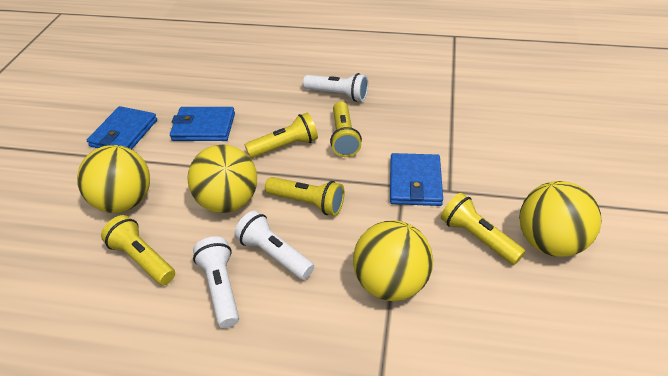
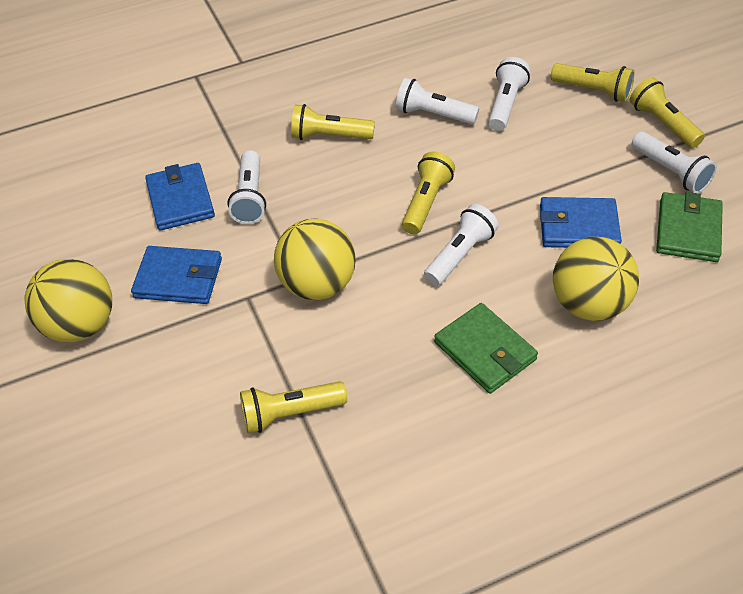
green wallet: none = 0 -> [434,303,538,394] [656,192,723,262] = 2
white flashlight: [193,237,239,328] [234,211,314,280] [303,73,368,102] = 3 -> [227,150,266,224] [396,78,479,124] [424,204,499,286] [488,57,530,131] [632,132,717,193] = 5
yellow ball: [77,145,150,213] [187,145,257,213] [353,221,433,301] [519,181,601,257] = 4 -> [24,259,112,342] [274,218,356,300] [553,237,639,321] = 3

